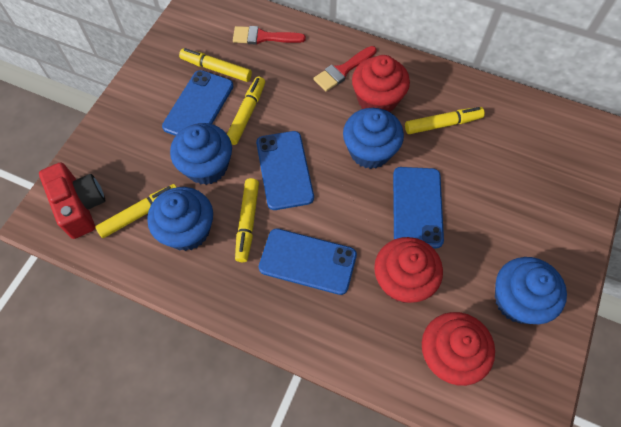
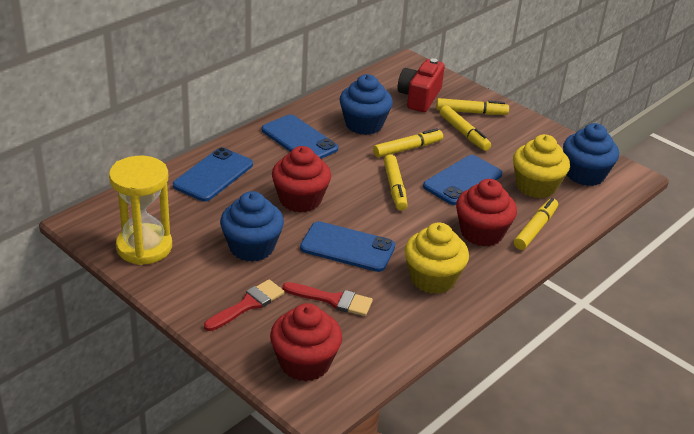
blue cupcake: [147,187,213,251] [170,123,232,185] [343,108,404,169] [495,257,567,324] = 4 -> [220,191,284,262] [340,74,393,135] [563,123,619,186] = 3
yellow cupcake: none = 0 -> [404,222,469,294] [513,134,570,198] = 2
yellow hourglass: none = 0 -> [109,156,172,265] = 1

